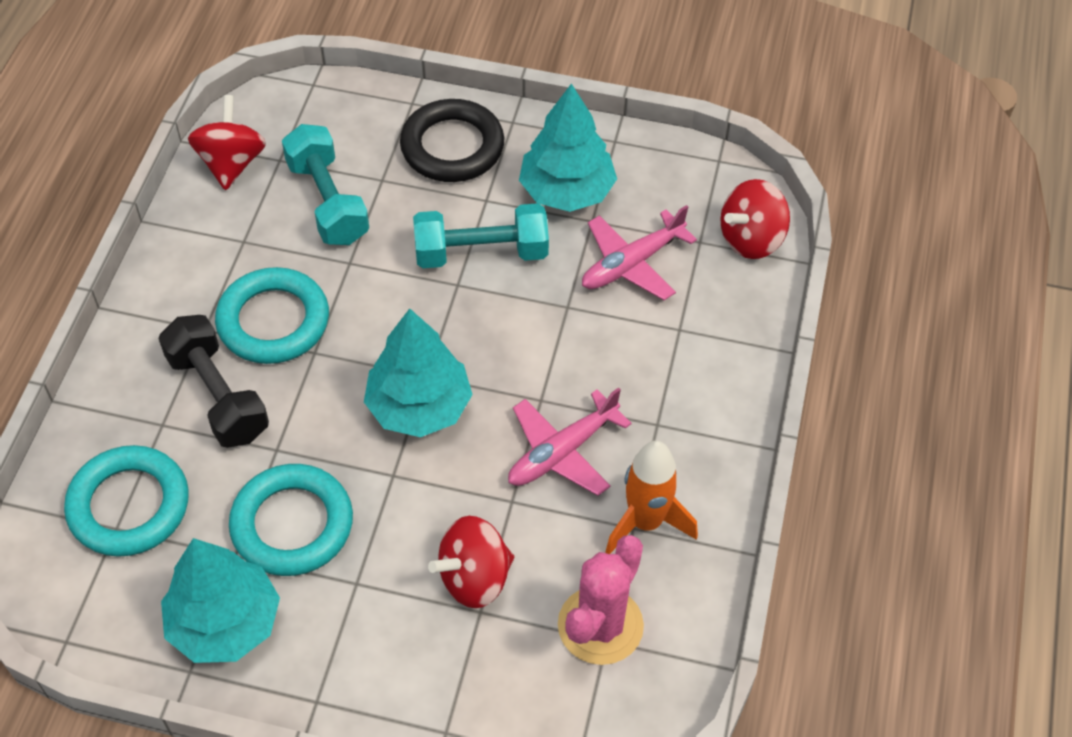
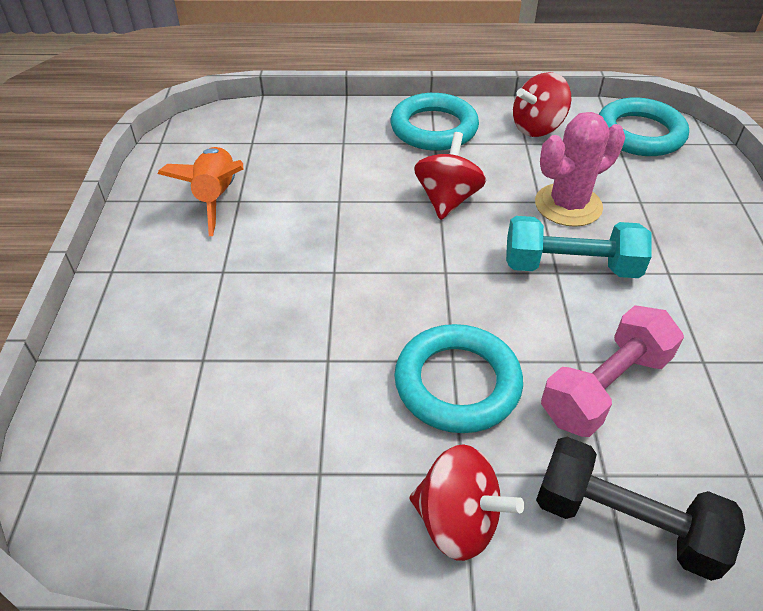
black ring: [400,99,504,182] = 1 -> none = 0
pink dumbbell: none = 0 -> [541,305,684,437] = 1
pink plane: [508,387,632,496] [582,205,697,300] = 2 -> none = 0
turquoise dumbbell: [282,124,369,245] [413,203,549,268] = 2 -> [506,216,652,278] = 1
turquoise tree: [161,538,280,663] [364,308,473,437] [519,83,617,212] = 3 -> none = 0

